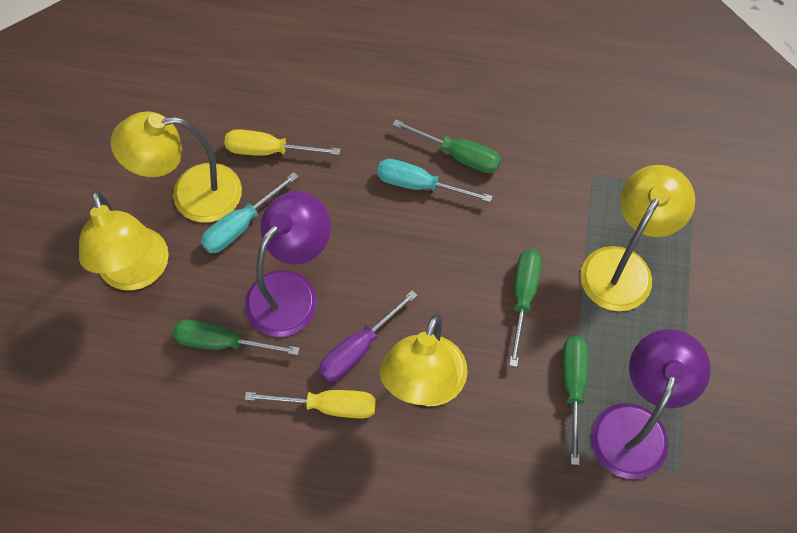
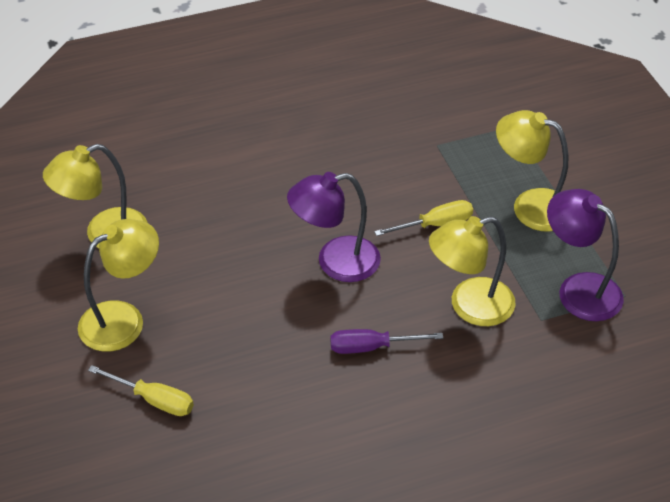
green screwdriver: [173,320,300,355] [393,119,501,173] [509,250,542,367] [562,336,588,465] = 4 -> none = 0
turquoise screwdriver: [201,172,298,253] [377,159,493,202] = 2 -> none = 0

